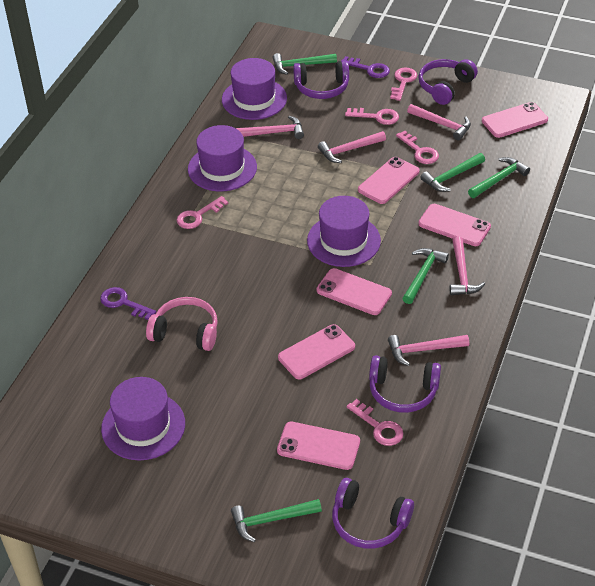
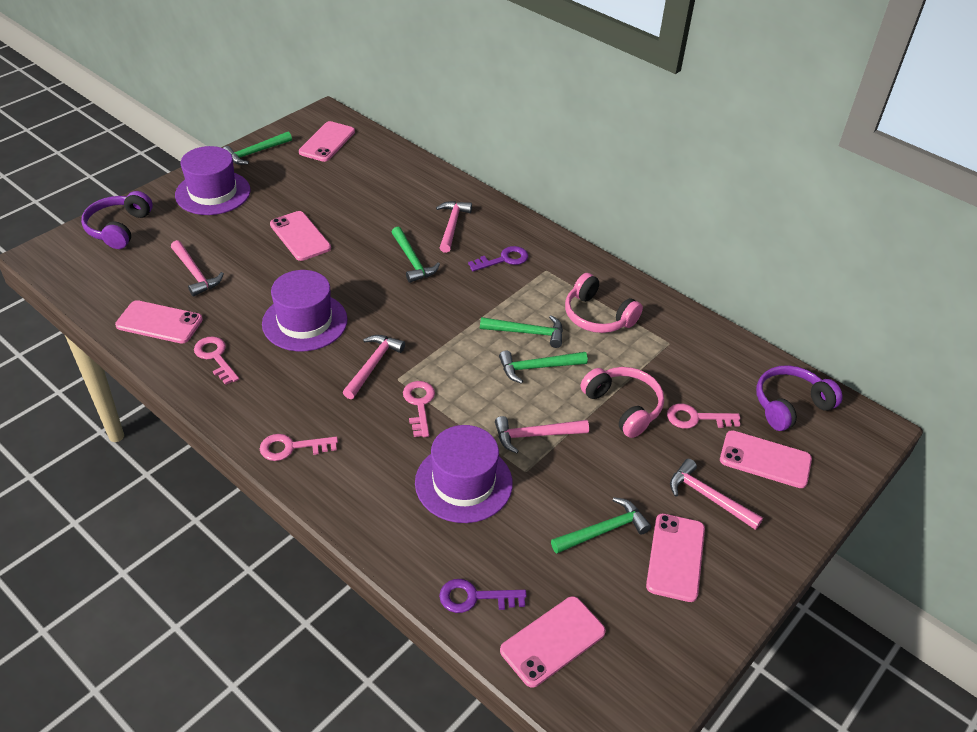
pink headphones: [146,297,218,351] = 1 -> [565,273,643,333] [581,367,664,438] = 2
pink key: [176,196,228,229] [345,108,399,125] [347,399,403,446] [390,68,417,101] [396,131,439,164] = 5 -> [194,337,239,385] [260,434,338,461] [403,381,435,437] [667,404,740,429] = 4
purple hat: [101,377,185,460] [188,125,257,192] [222,58,287,120] [307,196,381,267] = 4 -> [175,146,250,215] [262,270,347,351] [415,425,513,523] = 3
purple headphones: [293,61,349,99] [332,478,414,549] [369,355,441,413] [418,59,478,105] = 4 -> [81,191,153,249] [756,365,843,431] = 2

